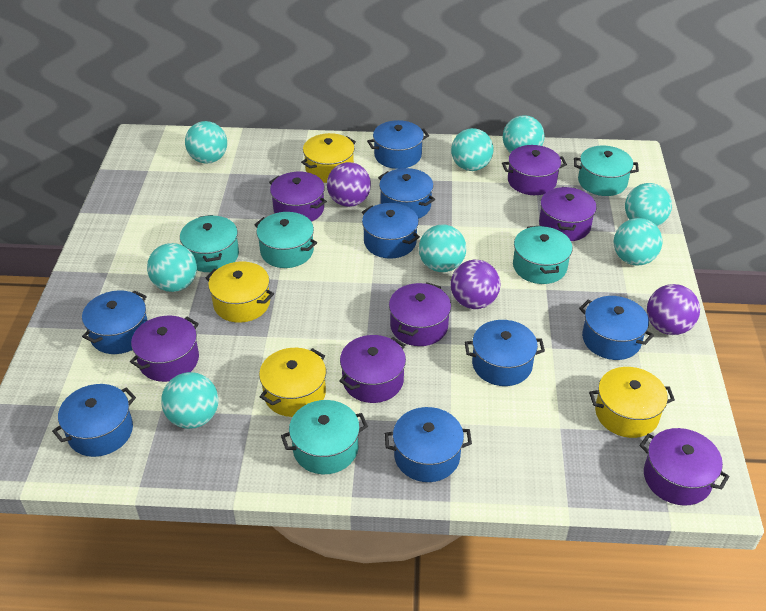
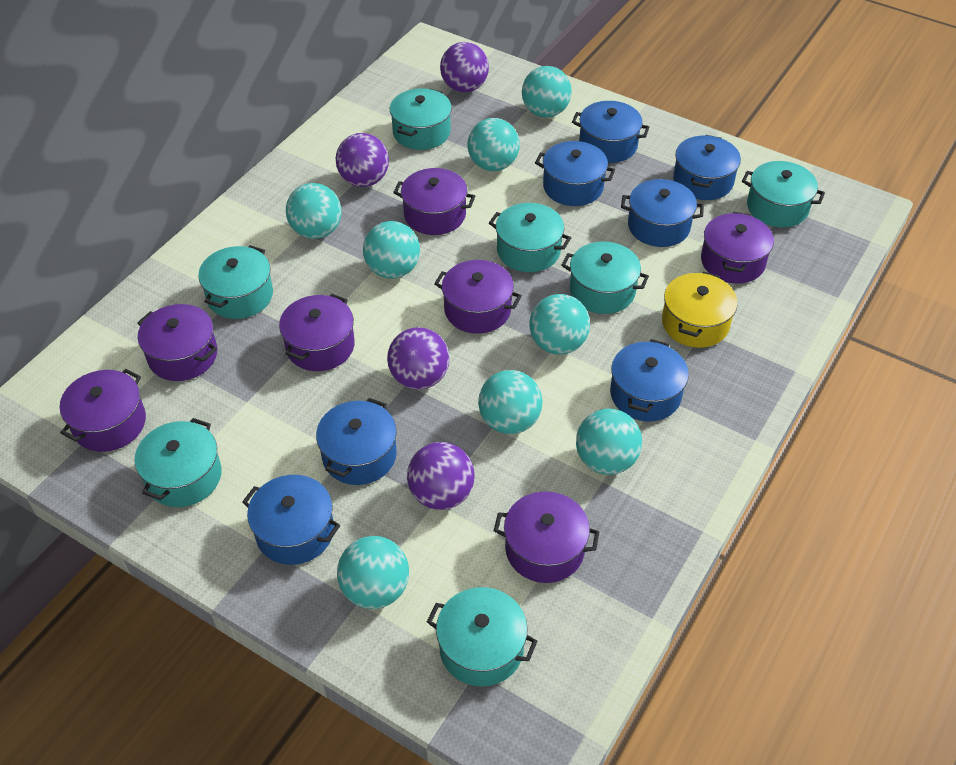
blue pot: [52,384,136,457] [82,290,148,354] [362,203,420,259] [367,120,429,169] [378,168,435,219] [385,407,472,482] [465,320,545,386] [579,296,654,360] = 8 -> [242,475,340,565] [316,398,397,485] [535,141,615,206] [572,101,650,163] [610,339,689,422] [621,179,704,247] [673,135,741,200] = 7
purple ball: [327,162,371,207] [451,260,500,309] [647,284,700,335] = 3 -> [336,133,389,187] [387,327,450,389] [407,442,475,510] [440,42,489,93] = 4
turquoise pot: [180,215,239,272] [254,212,317,268] [281,400,368,474] [513,226,573,284] [574,146,639,196] = 5 -> [135,418,222,507] [198,245,273,319] [390,88,452,150] [427,587,537,687] [489,203,571,272] [561,241,649,314] [742,161,825,227] = 7
yellow pot: [205,262,274,323] [259,348,326,417] [301,133,356,183] [589,367,675,438] = 4 -> [662,272,738,348] = 1

